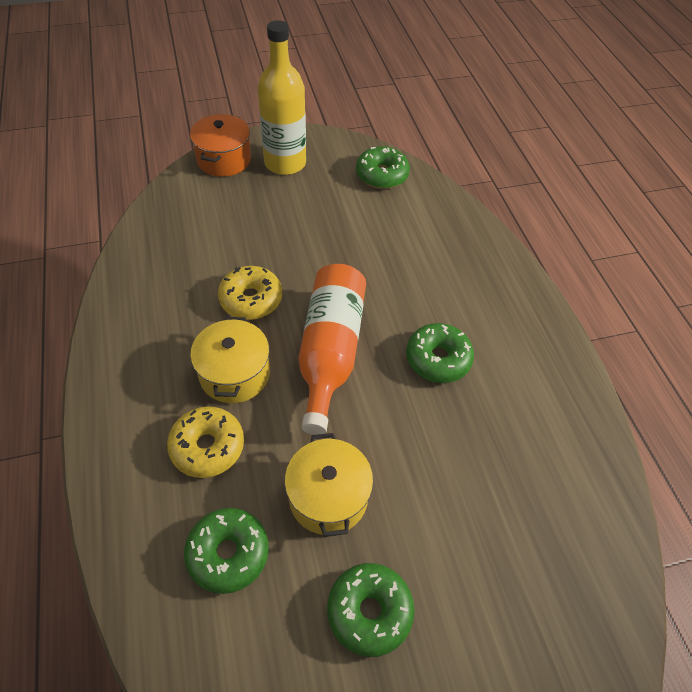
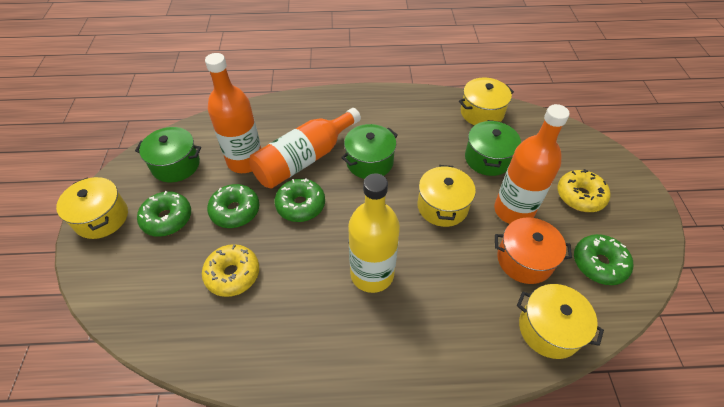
green pot: none = 0 -> [135,127,201,182] [341,124,398,179] [465,120,521,176] = 3
orange bottle: [299,264,366,435] = 1 -> [205,53,261,173] [249,108,361,189] [494,104,570,224] = 3
yellow pot: [190,317,270,403] [285,433,373,537] = 2 -> [56,177,128,239] [417,165,476,227] [459,78,514,125] [517,284,604,359] = 4

